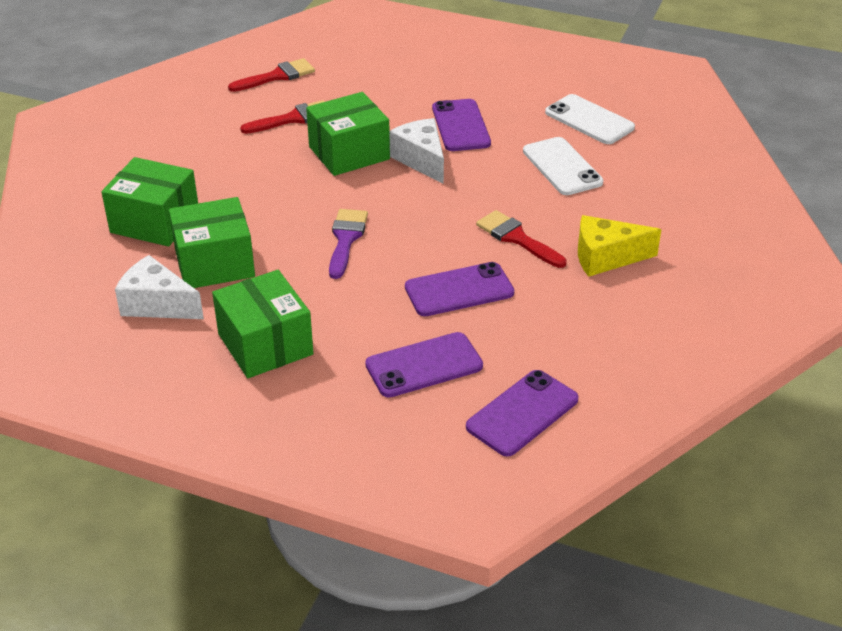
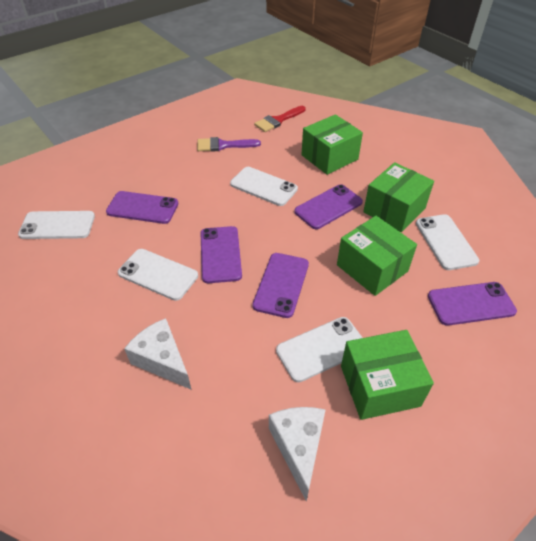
purple phone: [365,332,483,398] [405,262,514,316] [432,99,491,151] [466,370,579,457] = 4 -> [106,191,178,224] [201,226,242,283] [252,253,309,318] [294,184,363,229] [428,282,517,326] = 5
red brush: [228,58,315,92] [240,100,325,134] [476,210,567,268] = 3 -> [254,106,306,132] = 1
white phone: [523,137,603,195] [545,94,635,144] = 2 -> [18,211,95,239] [118,249,198,301] [230,167,298,206] [276,317,363,382] [416,214,479,270] = 5
yellow cheese: [578,215,661,277] = 1 -> none = 0

